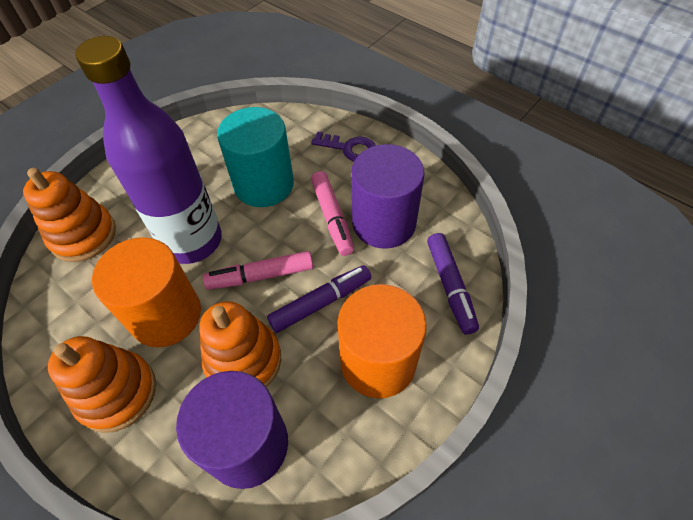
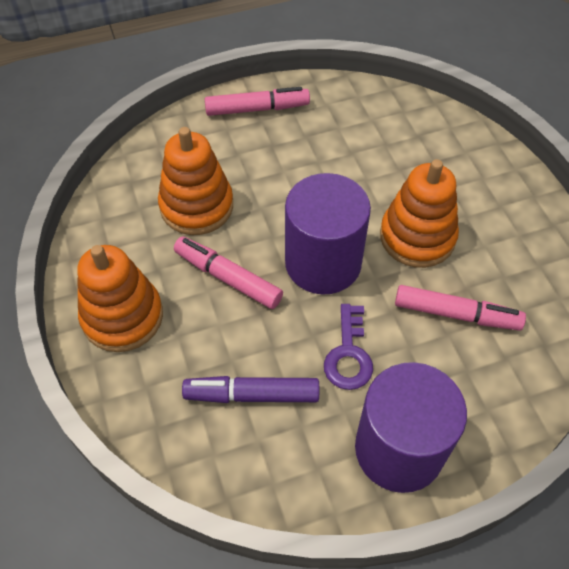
orange cylinder: [92,237,201,347] [337,284,427,398] = 2 -> none = 0
pink marker: [203,251,313,290] [311,171,354,256] = 2 -> [174,236,283,309] [205,87,310,116] [395,285,526,331] = 3
purple bottle: [75,36,222,264] = 1 -> none = 0
purple marker: [267,265,371,333] [427,233,479,335] = 2 -> [182,376,319,403] = 1
turquoise cylinder: [217,107,294,207] = 1 -> none = 0

